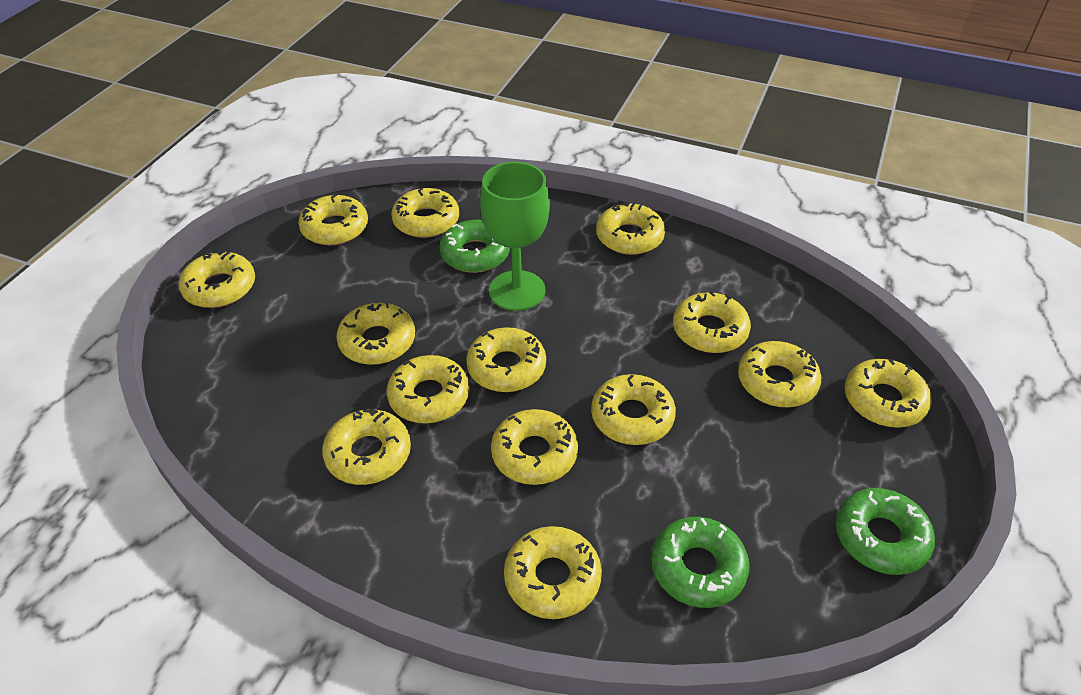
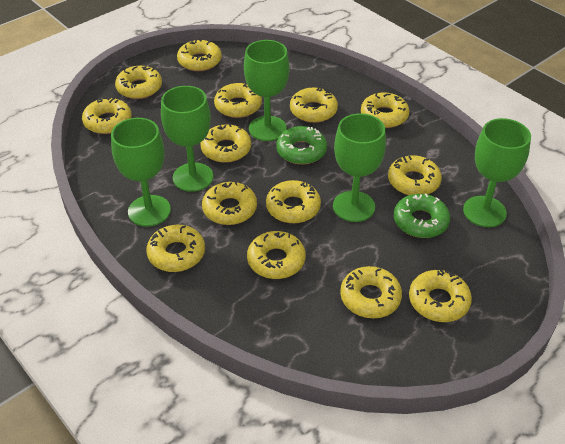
green donut: [440,220,510,273] [651,517,750,608] [836,488,935,575] = 3 -> [276,126,327,164] [394,193,450,238] = 2
green goblet: [480,162,550,311] = 1 -> [111,118,171,227] [161,86,213,192] [244,40,289,141] [333,113,386,222] [463,118,531,227] = 5

